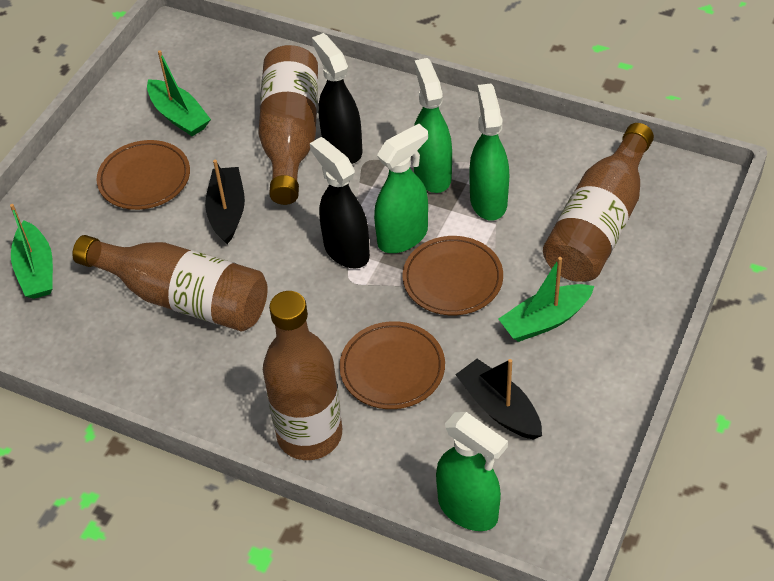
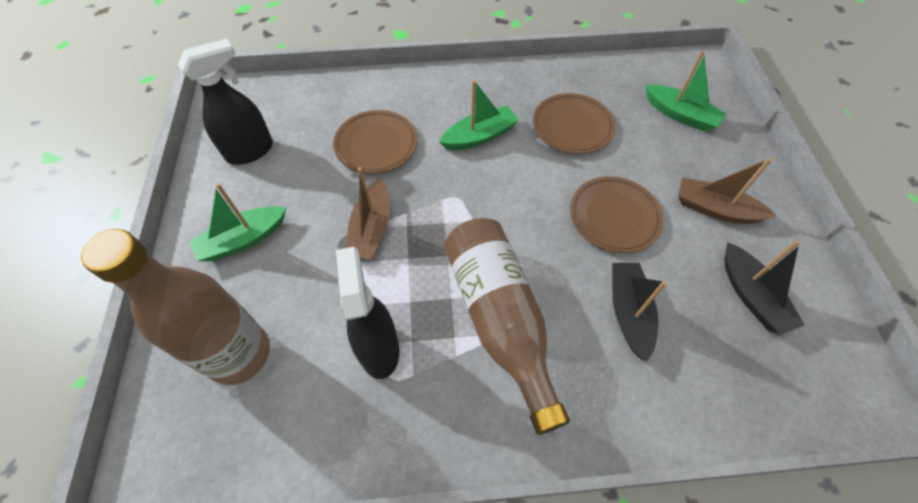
brown boat: none = 0 -> [346,167,390,259] [678,158,776,224] = 2
brown bottle: [72,235,268,331] [258,45,318,205] [263,291,342,460] [543,123,654,282] = 4 -> [81,229,270,385] [444,218,570,435] = 2
green spray bottle: [374,124,428,253] [414,58,452,193] [436,412,508,531] [469,84,509,221] = 4 -> none = 0

